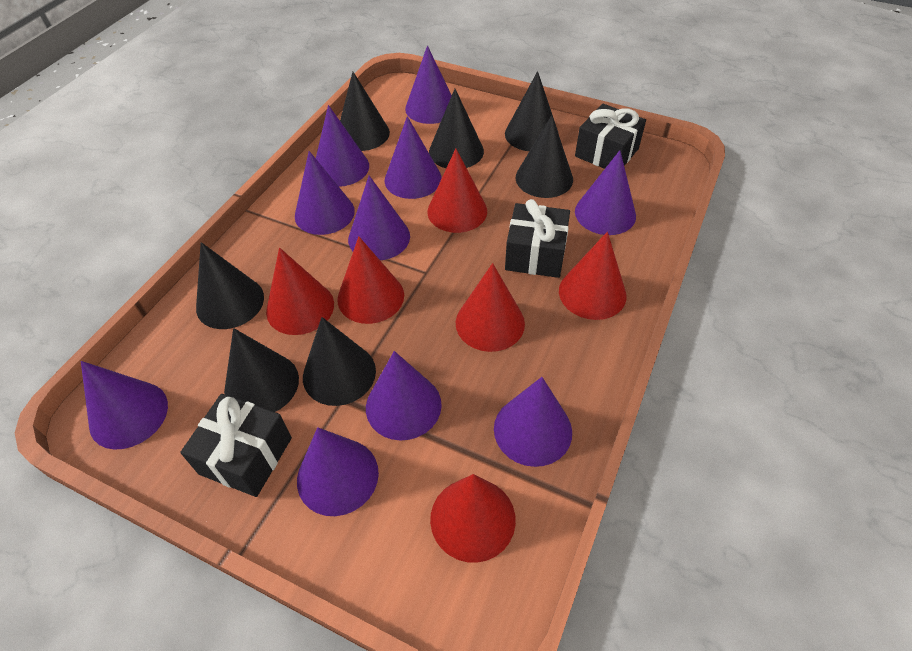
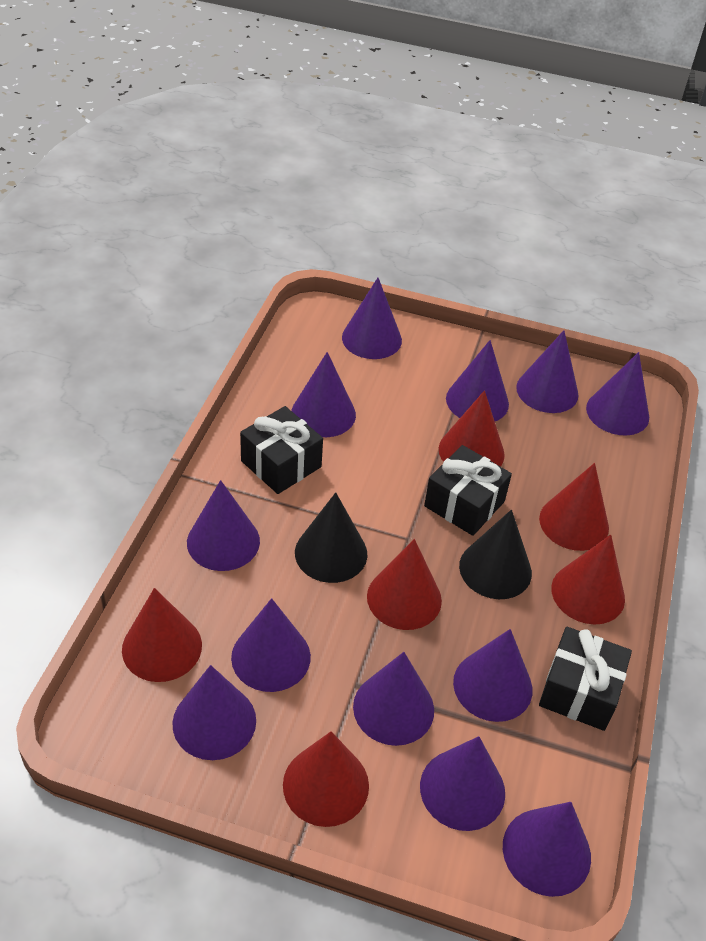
black cone: [196,242,264,329] [224,328,299,412] [303,317,376,406] [340,72,390,151] [429,89,484,168] [505,71,559,151] [516,115,573,198] = 7 -> [295,492,368,583] [459,510,532,599] = 2
purple cone: [81,361,168,450] [295,151,355,235] [297,427,379,516] [316,105,369,187] [348,176,410,260] [366,351,442,440] [385,116,442,199] [405,46,452,124] [494,377,572,467] [575,150,636,235] = 10 -> [172,665,256,760] [187,480,260,571] [231,598,311,692] [291,352,356,437] [342,278,402,359] [353,652,434,746] [420,736,505,831] [446,340,509,421] [453,629,533,722] [503,802,591,897] [516,330,579,413] [586,352,649,436] = 12

